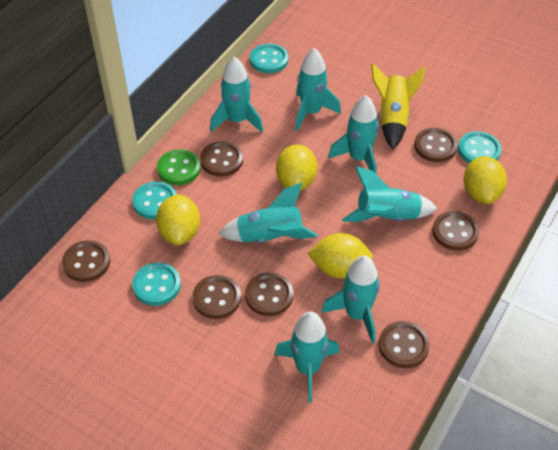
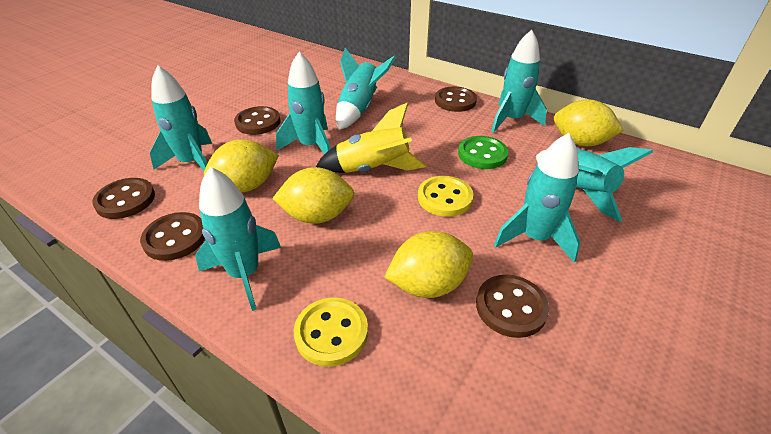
brown button: [62,240,110,282] [192,275,241,319] [200,141,243,177] [245,272,293,316] [379,321,430,368] [414,128,457,162] [432,211,479,251] = 7 -> [92,178,155,219] [140,212,205,261] [234,106,281,135] [435,87,477,112] [476,275,549,338] = 5
turquoise button: [132,181,177,219] [132,263,181,306] [250,43,288,73] [458,131,501,163] = 4 -> none = 0
yellow button: none = 0 -> [293,298,368,367] [418,176,473,217] = 2

